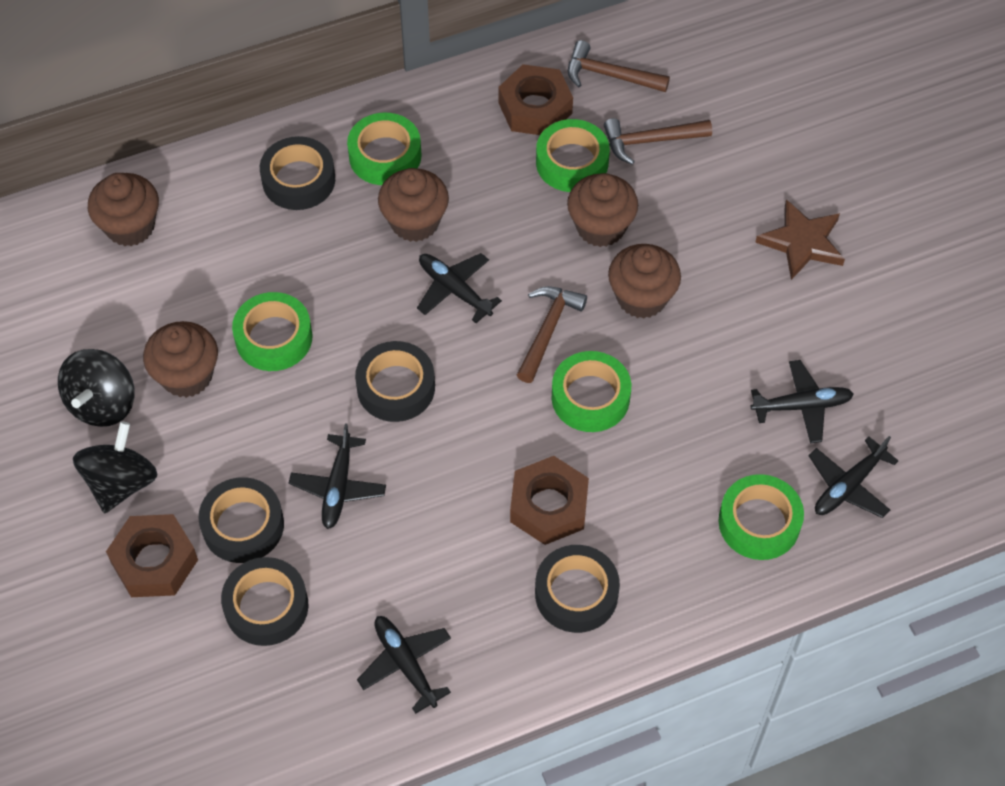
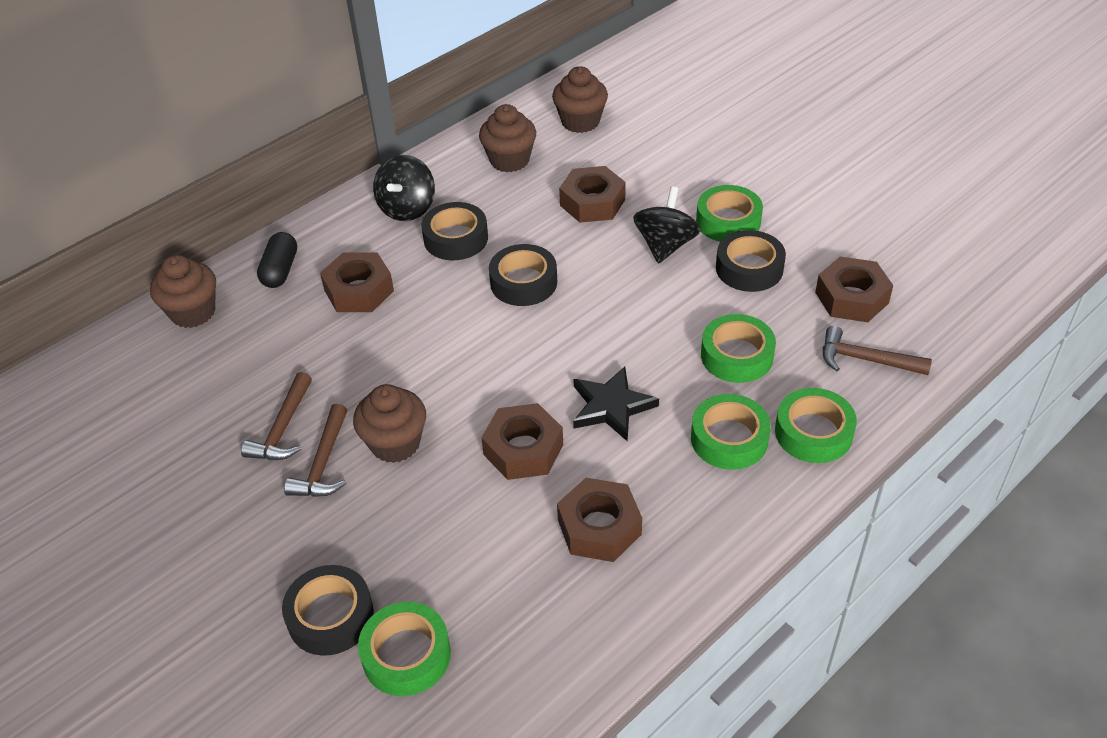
black capsule: none = 0 -> [257,232,297,288] = 1
black plane: [289,423,386,529] [357,616,451,714] [417,253,502,323] [751,360,854,443] [808,436,899,518] = 5 -> none = 0
black star: none = 0 -> [573,366,659,442] = 1
black tape: [199,477,284,563] [221,557,308,646] [260,136,335,210] [355,341,435,422] [535,545,620,633] = 5 -> [282,565,374,656] [421,202,488,260] [489,244,557,306] [716,230,786,292] = 4
brown cupcake: [88,173,159,246] [143,321,218,398] [378,168,449,242] [567,173,638,247] [608,244,681,319] = 5 -> [150,255,216,328] [353,384,426,463] [479,104,536,172] [552,66,608,133] = 4
brown nut: [106,514,198,597] [498,64,573,135] [510,456,589,545] = 3 -> [320,252,394,312] [481,403,563,480] [557,478,642,562] [559,166,626,223] [815,257,893,322] = 5
brown star: [755,199,845,280] = 1 -> none = 0

